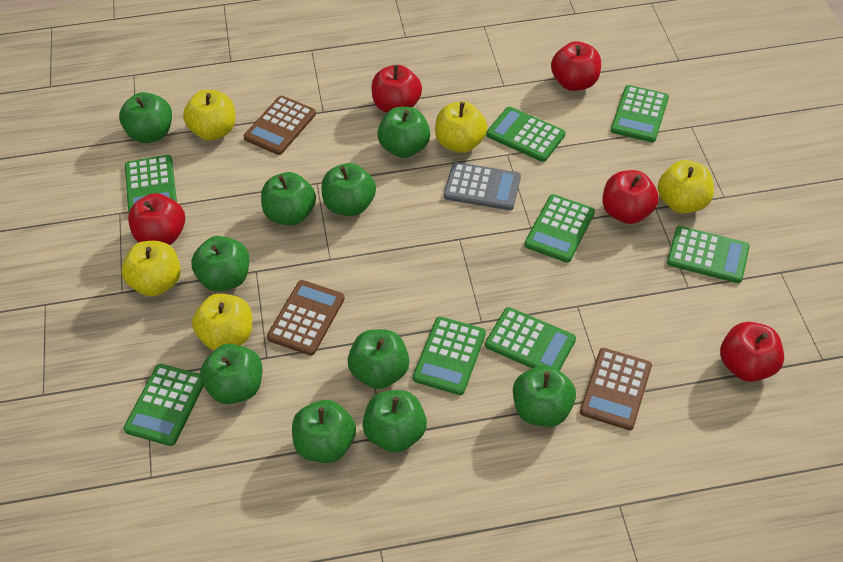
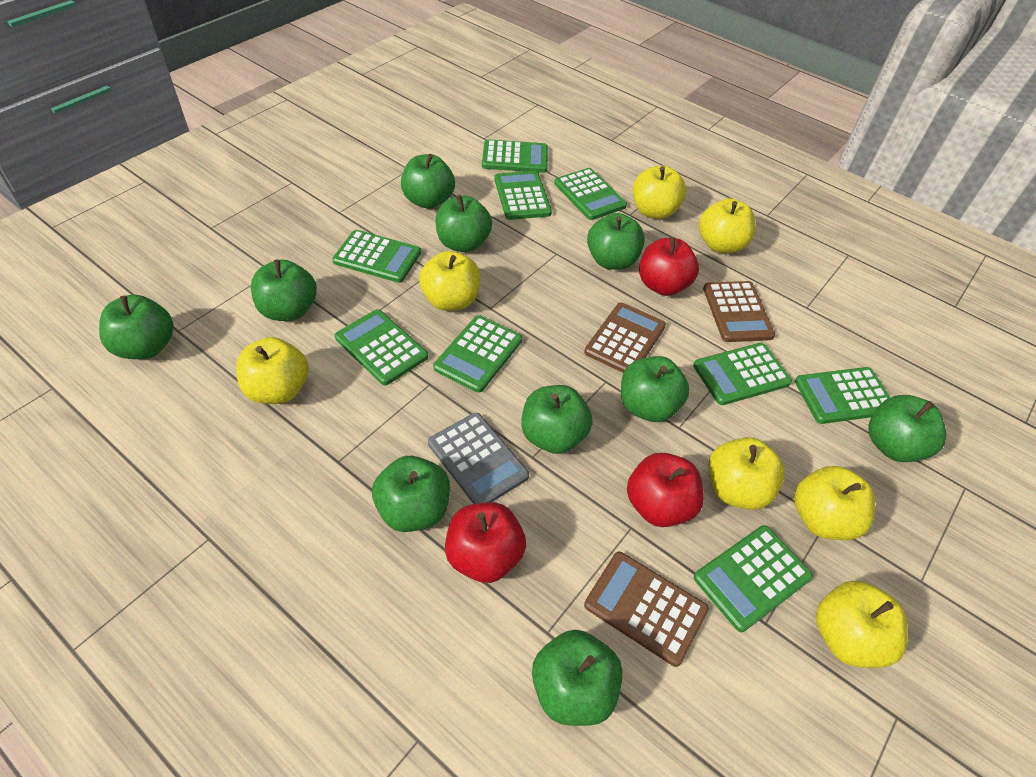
green calculator: [124,364,204,446] [125,155,177,212] [413,317,486,395] [485,307,576,371] [486,107,566,162] [525,194,595,263] [611,85,669,142] [667,226,750,283] = 8 -> [332,230,421,283] [335,309,428,385] [433,315,522,393] [482,139,548,173] [494,171,552,220] [554,168,627,220] [693,343,792,405] [694,525,813,632] [795,367,890,424] = 9
red apple: [128,193,185,245] [371,65,422,113] [551,41,601,91] [602,170,659,224] [720,322,784,382] = 5 -> [445,502,526,583] [627,453,704,527] [639,237,699,296] = 3
yellow apple: [121,241,181,296] [183,90,235,140] [192,293,252,350] [435,101,487,153] [658,160,714,214] = 5 -> [236,337,309,404] [419,251,480,311] [633,165,686,219] [699,198,756,253] [708,437,785,510] [794,466,875,540] [816,581,908,668] = 7

